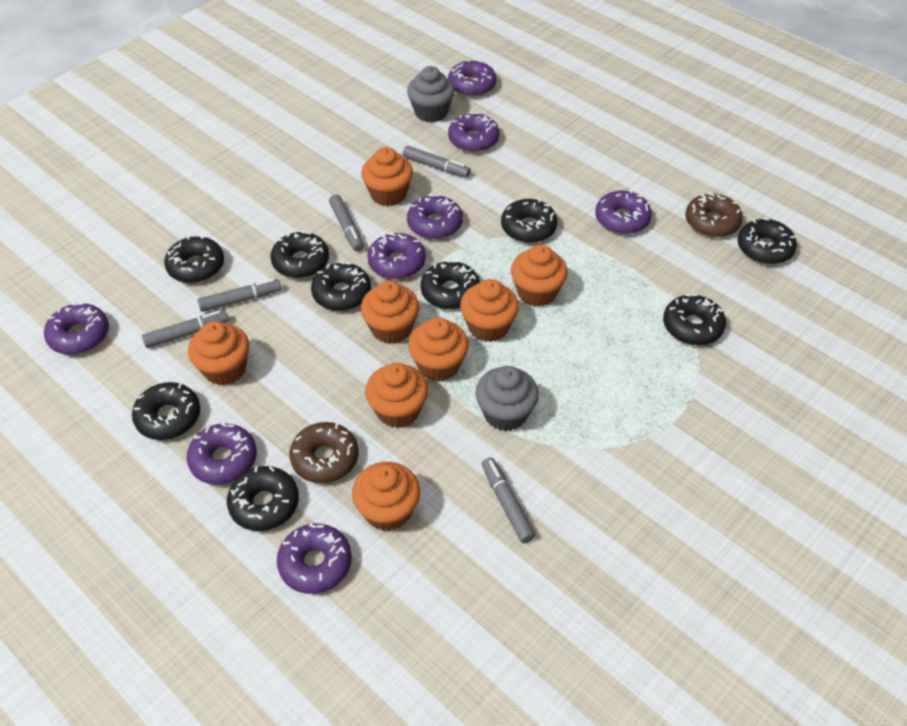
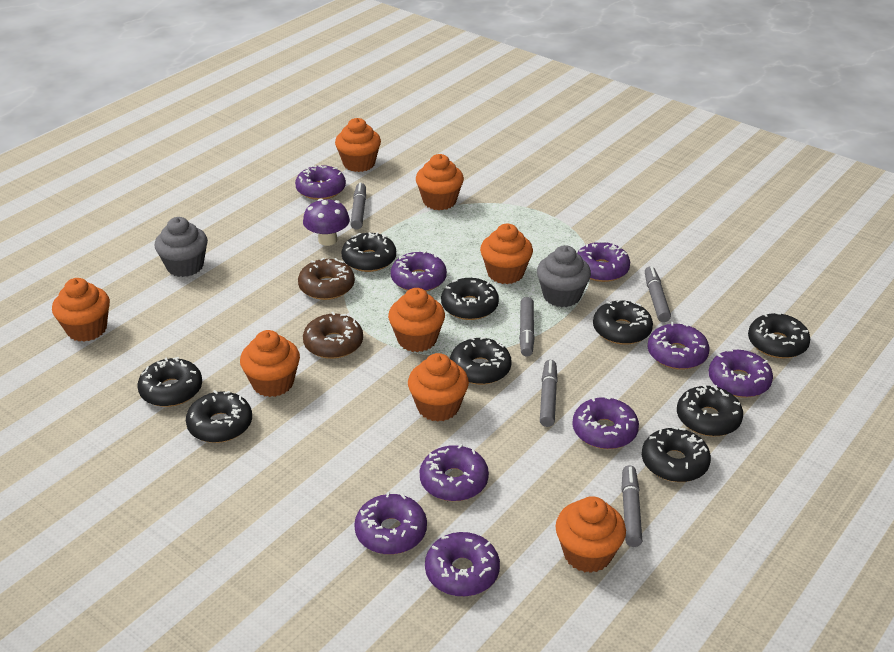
purple donut: [44,303,109,355] [187,423,257,485] [277,524,352,594] [367,232,426,279] [407,194,463,239] [448,59,496,97] [448,112,499,152] [595,190,652,234] = 8 -> [295,165,346,200] [354,492,427,555] [391,250,447,292] [420,444,489,501] [425,532,500,597] [572,396,639,449] [577,241,630,282] [647,322,710,370] [709,349,773,398] = 9
purple mushroom: none = 0 -> [303,198,350,246] = 1

